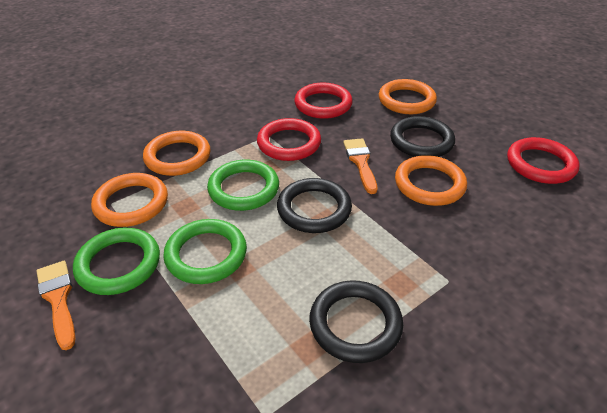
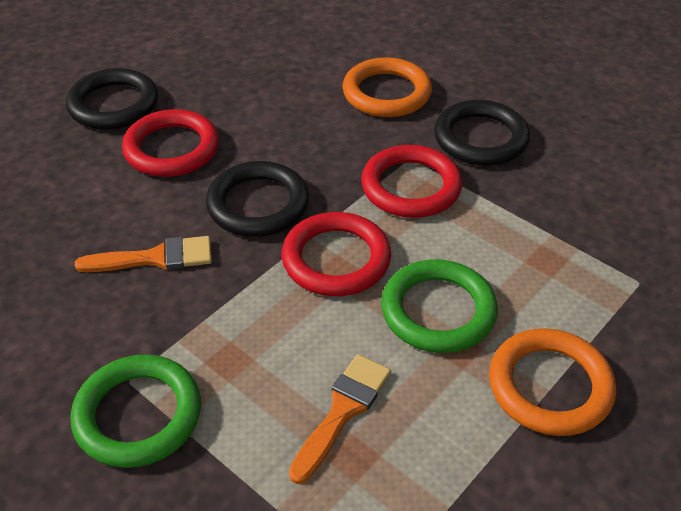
green ring: [73,228,160,295] [163,219,247,284] [207,160,279,211] = 3 -> [70,354,201,468] [381,259,498,353] = 2
orange ring: [91,173,168,227] [143,131,211,176] [379,79,437,114] [395,155,467,206] = 4 -> [342,57,432,117] [489,328,616,436] = 2

